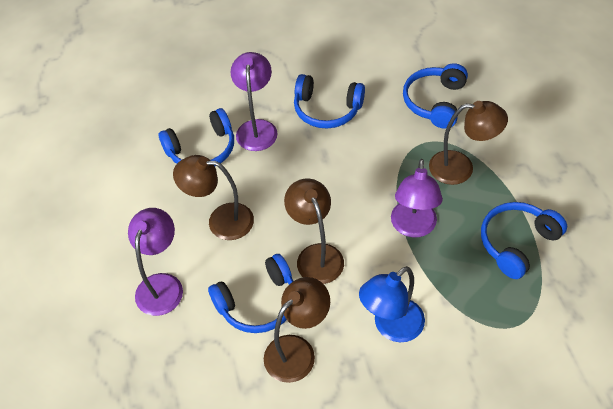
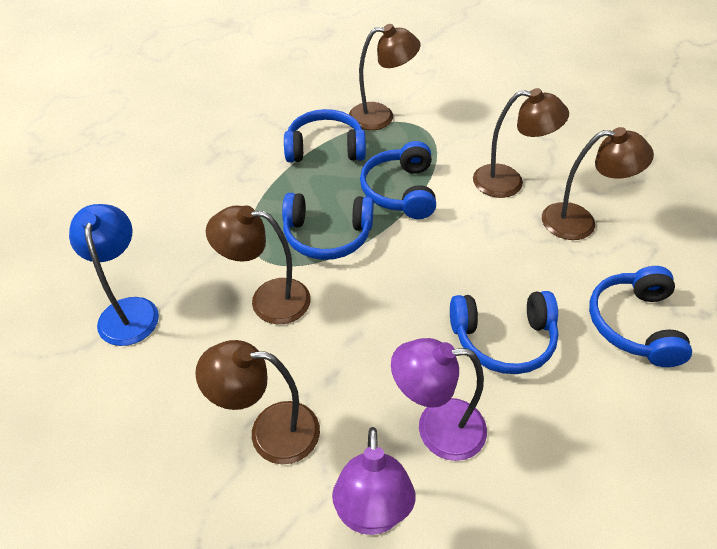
brown lamp: [173,155,254,240] [264,277,330,383] [284,179,344,284] [429,101,508,185] = 4 -> [195,340,320,464] [206,205,311,324] [349,24,421,130] [473,88,569,198] [542,127,654,240] = 5
purple lamp: [128,208,183,316] [230,52,277,151] [391,159,443,237] = 3 -> [332,427,416,535] [391,338,487,461] = 2

